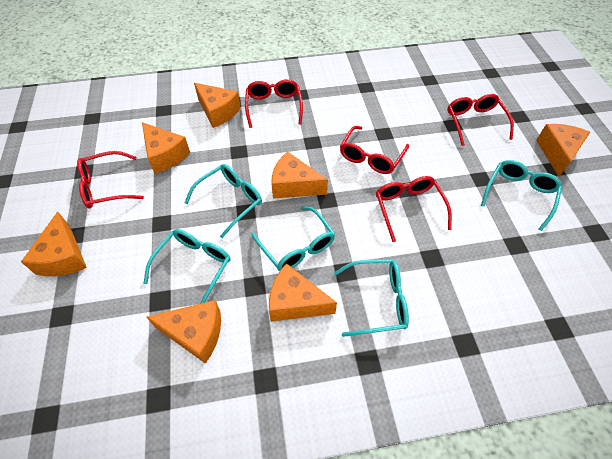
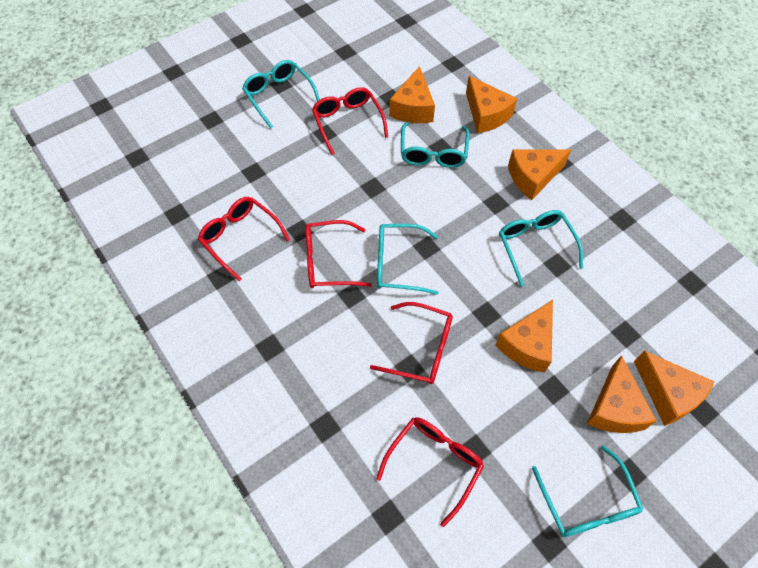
orange cheese: [21,212,87,276] [142,122,190,174] [147,300,221,364] [194,83,241,128] [269,263,337,322] [271,151,328,199] [536,124,590,177] = 7 -> [389,66,435,123] [466,76,517,133] [496,300,553,373] [508,149,571,200] [587,355,657,433] [634,351,714,426] = 6

